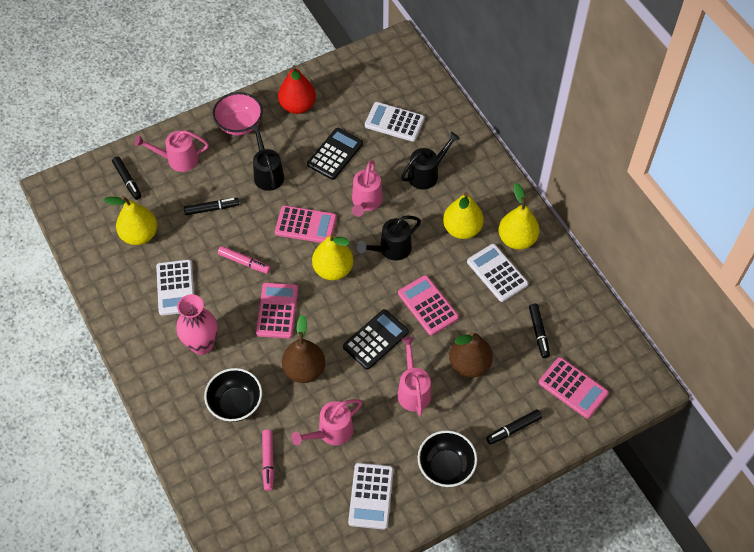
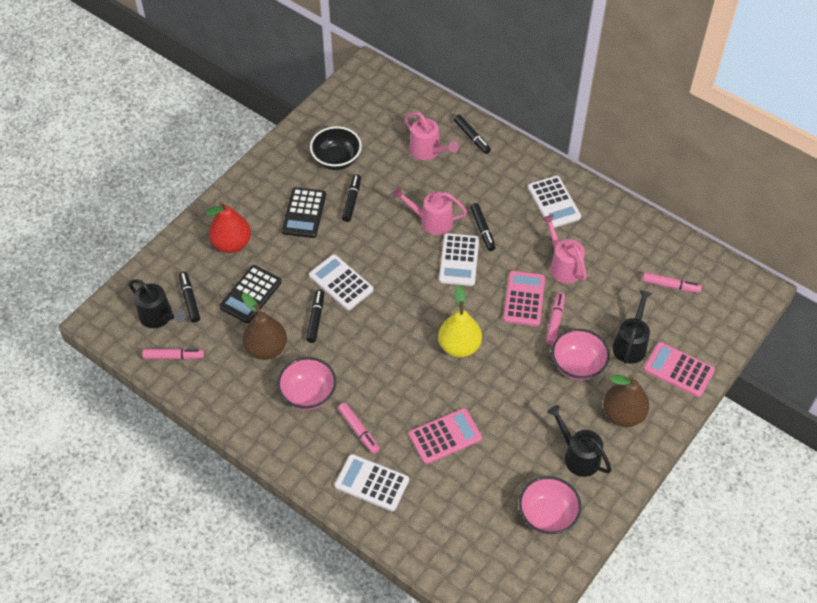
black bowl: [204,368,262,422] [418,430,477,487] = 2 -> [310,126,362,170] = 1
black marker: [112,156,141,200] [184,198,239,215] [486,409,542,445] [529,304,550,358] = 4 -> [179,272,200,323] [306,289,324,343] [342,174,361,222] [454,115,491,154] [470,203,496,251] = 5
pink bowl: [213,92,263,136] = 1 -> [277,357,336,410] [519,476,581,535] [552,329,610,380] = 3
pink calculator: [256,282,298,338] [275,205,337,243] [398,275,459,335] [539,357,609,419] = 4 -> [409,408,482,464] [503,271,545,326] [644,342,715,397] = 3
pink marker: [218,246,271,274] [262,430,274,491] = 2 -> [143,348,204,359] [338,403,380,454] [546,292,565,345] [642,272,702,293] = 4
pink vase: [176,294,218,355] = 1 -> none = 0
pink watering can: [134,130,209,172] [291,399,362,445] [352,160,383,217] [397,337,431,416] = 4 -> [392,187,467,235] [405,112,459,160] [542,214,587,283] = 3
yellow pear: [104,196,157,245] [312,233,353,280] [443,192,484,239] [499,183,539,249] = 4 -> [438,285,482,357] = 1

